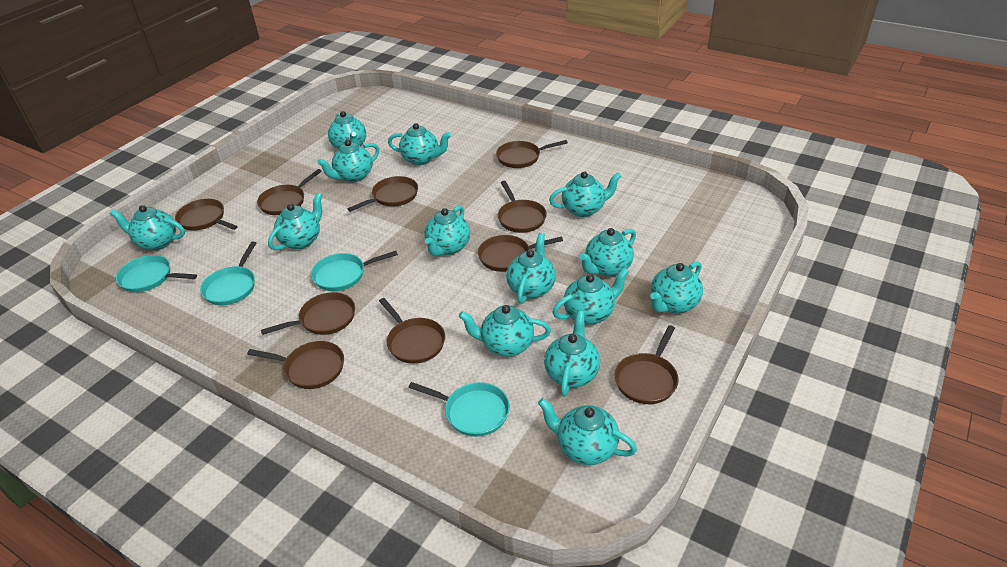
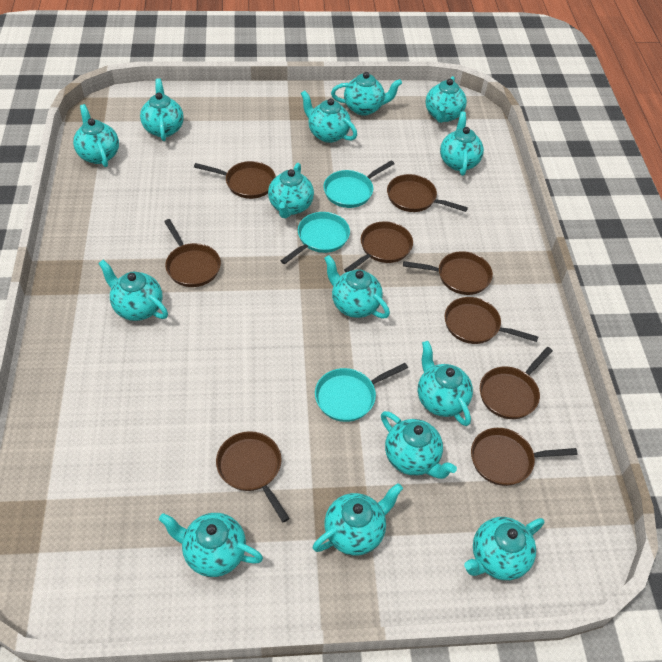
brown pan: [175,199,238,231] [247,341,344,389] [257,169,322,215] [261,292,355,335] [347,176,418,212] [379,298,445,364] [478,235,563,272] [496,140,568,168] [498,181,547,233] [615,325,679,404] = 10 -> [164,219,221,287] [194,161,276,199] [216,431,290,522] [344,221,413,272] [387,174,468,212] [403,251,493,295] [445,297,538,344] [471,428,578,486] [480,347,553,419] = 9
turquoise pan: [116,255,197,292] [200,241,256,305] [311,251,398,291] [408,382,510,437] = 4 -> [281,212,350,264] [315,363,408,422] [323,160,395,208] = 3

